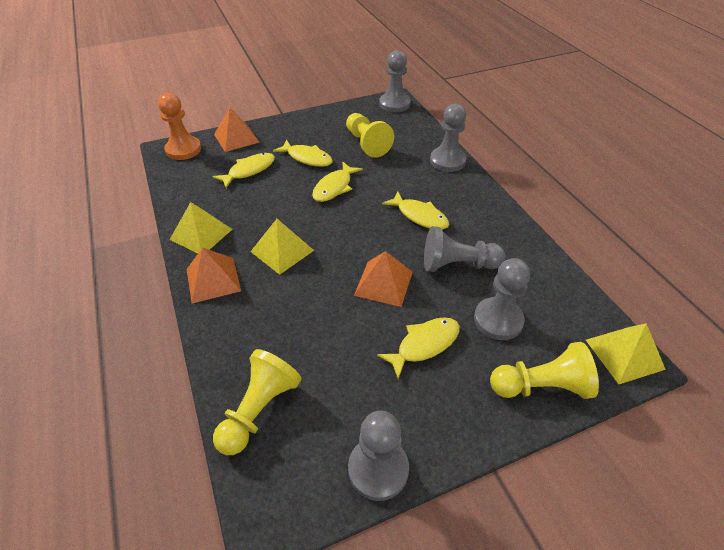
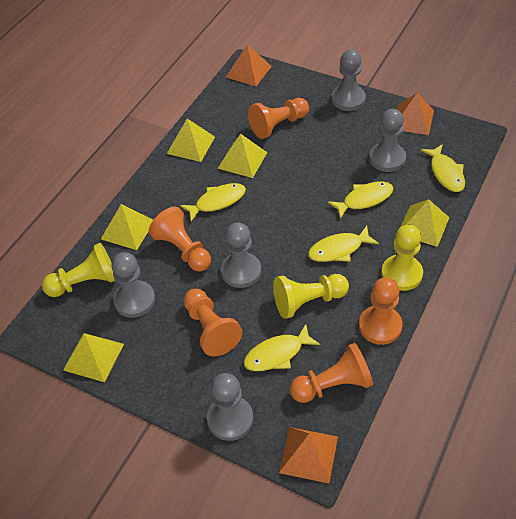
orange pawn: [158,93,201,160] = 1 -> [149,207,211,272] [183,289,242,356] [248,98,309,139] [290,343,373,403] [359,278,403,345] = 5
yellow pyramid: [170,202,232,253] [250,219,314,275] [586,323,666,384] = 3 -> [63,333,124,382] [101,204,153,250] [167,119,215,162] [218,134,267,178] [401,199,450,247] = 5

